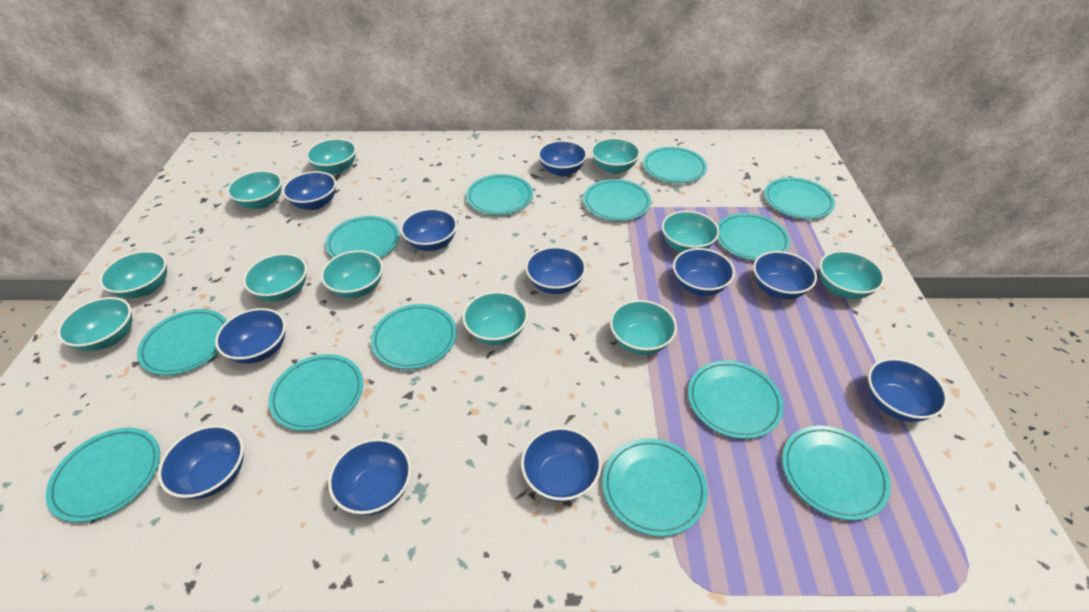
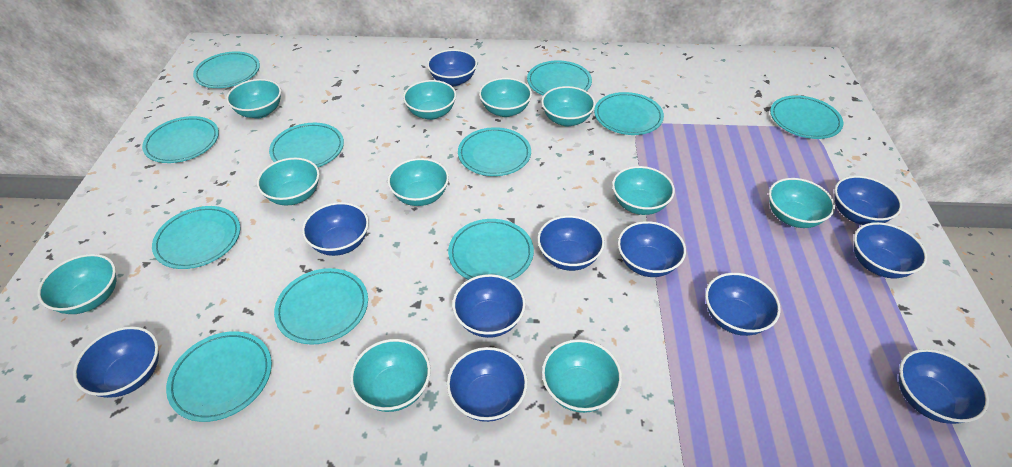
turquoise plate: [46,428,160,522] [137,309,227,375] [268,354,363,431] [325,216,399,258] [371,304,457,369] [466,174,533,215] [583,179,651,221] [603,438,708,536] [643,147,707,183] [688,360,784,439] [717,213,790,261] [764,177,835,219] [782,425,891,520] = 13 -> [142,116,219,163] [152,206,241,269] [166,331,272,422] [193,51,260,88] [269,123,344,167] [274,268,368,344] [448,219,534,280] [458,127,531,176] [527,60,592,96] [594,92,664,135] [770,95,843,139] = 11

